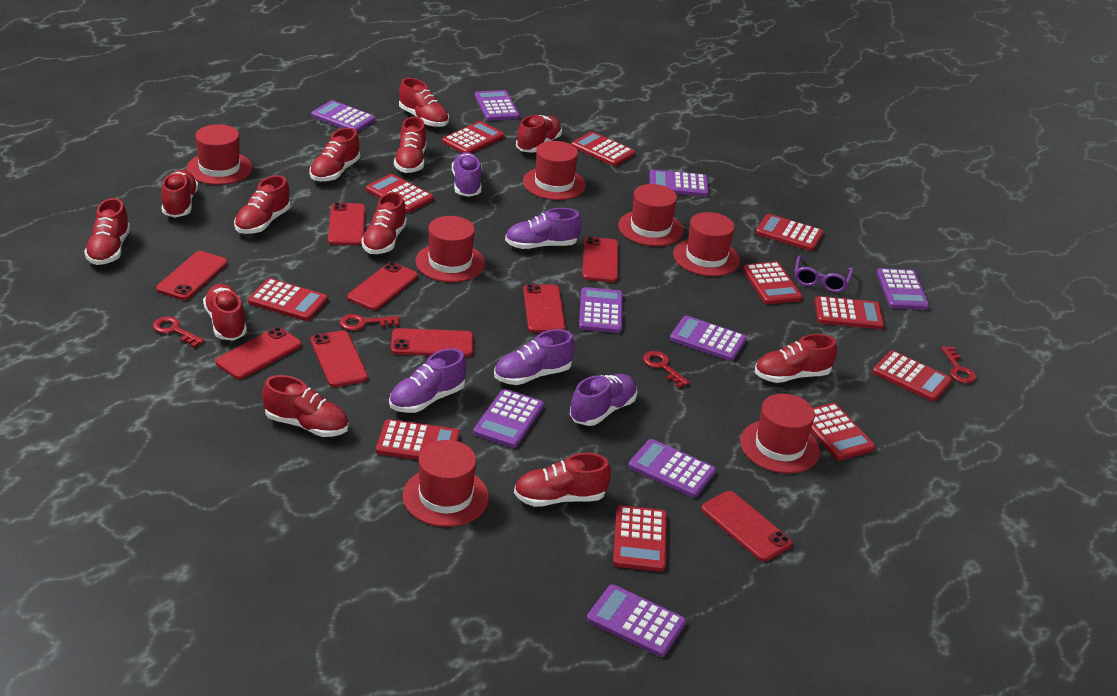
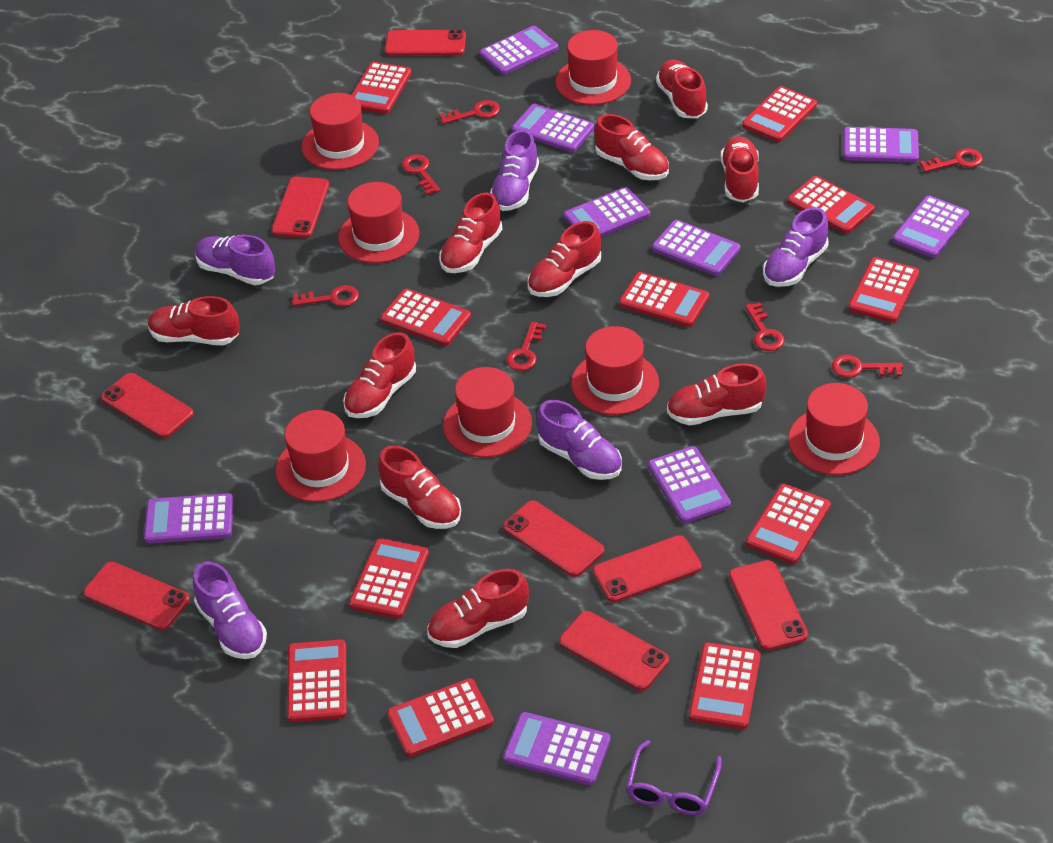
red key: [152,316,205,347] [340,314,399,331] [643,351,690,388] [941,346,976,383] = 4 -> [292,285,359,307] [402,154,440,195] [439,100,500,124] [506,322,546,371] [745,302,785,351] [832,355,903,378] [920,148,983,172] = 7
red phone: [156,251,228,300] [215,327,302,379] [311,330,368,387] [328,202,366,245] [347,262,418,310] [391,328,473,357] [523,284,566,333] [582,237,618,282] [701,491,792,562] = 9 -> [83,562,190,630] [101,373,194,438] [271,177,329,238] [385,29,466,56] [503,500,604,577] [559,611,669,691] [593,535,702,603] [729,560,808,651] = 8
red shoe: [84,198,130,265] [161,170,198,218] [203,284,247,341] [234,175,290,234] [262,375,349,437] [309,128,360,182] [361,192,407,254] [394,117,426,173] [399,78,449,127] [514,453,611,507] [516,115,562,153] [755,334,837,383] = 12 -> [148,296,240,345] [343,332,416,418] [378,445,461,529] [427,569,529,648] [439,192,503,273] [528,221,601,297] [594,114,669,180] [656,60,708,119] [667,363,766,425] [721,136,759,202] = 10

